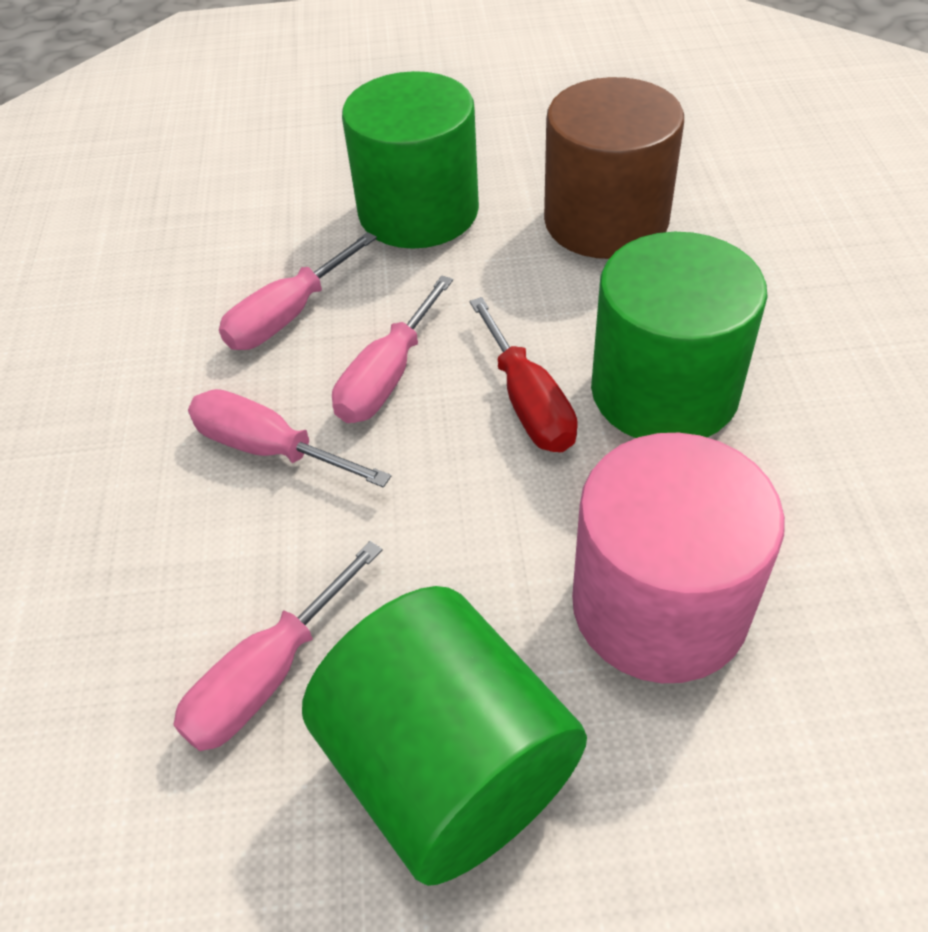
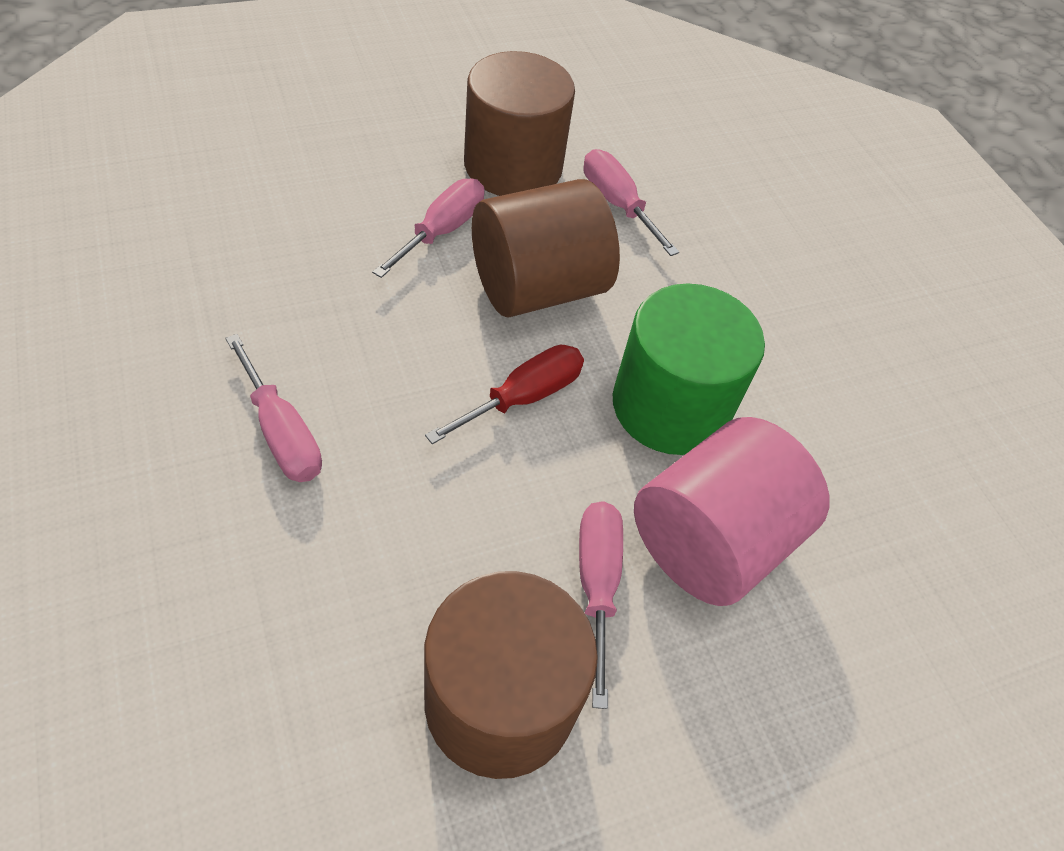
brown cylinder: [544,77,684,259] = 1 -> [424,571,598,779] [464,51,575,196] [472,179,620,318] = 3
green cylinder: [302,586,587,886] [342,71,479,249] [591,232,768,438] = 3 -> [613,283,765,455] = 1

